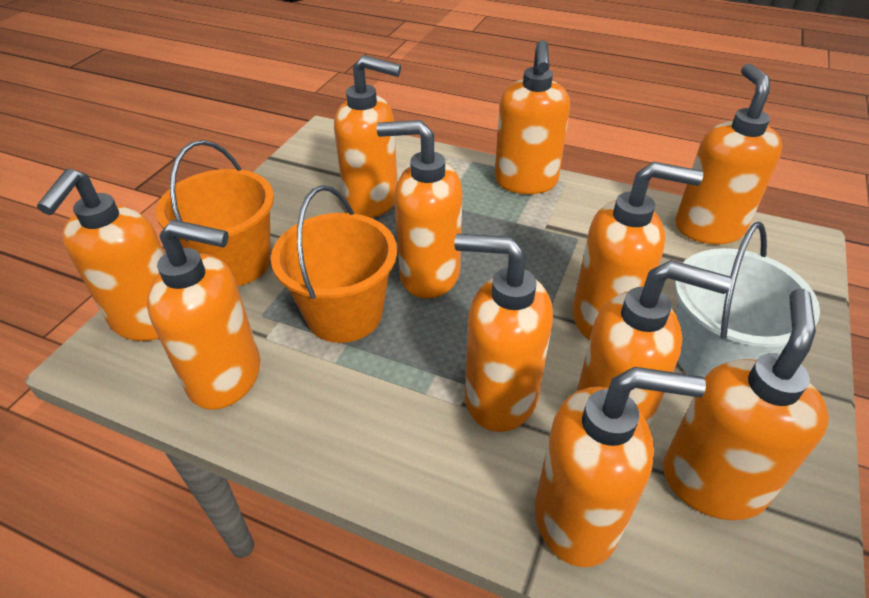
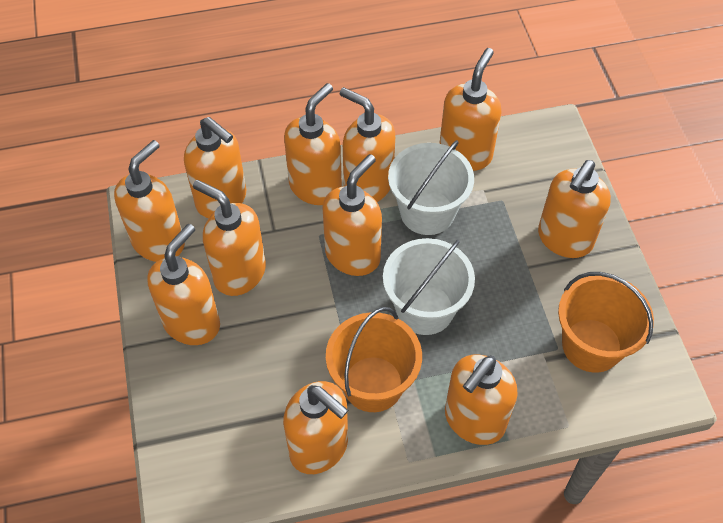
white bucket: [675,222,820,378] = 1 -> [383,238,475,335] [388,140,474,235] = 2

